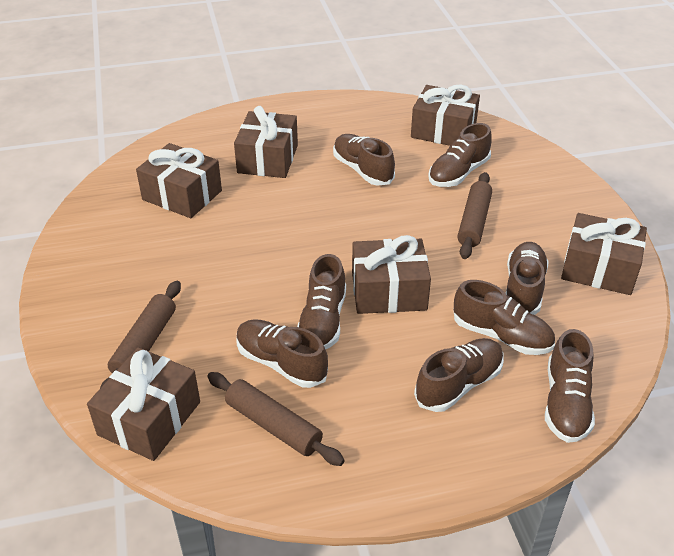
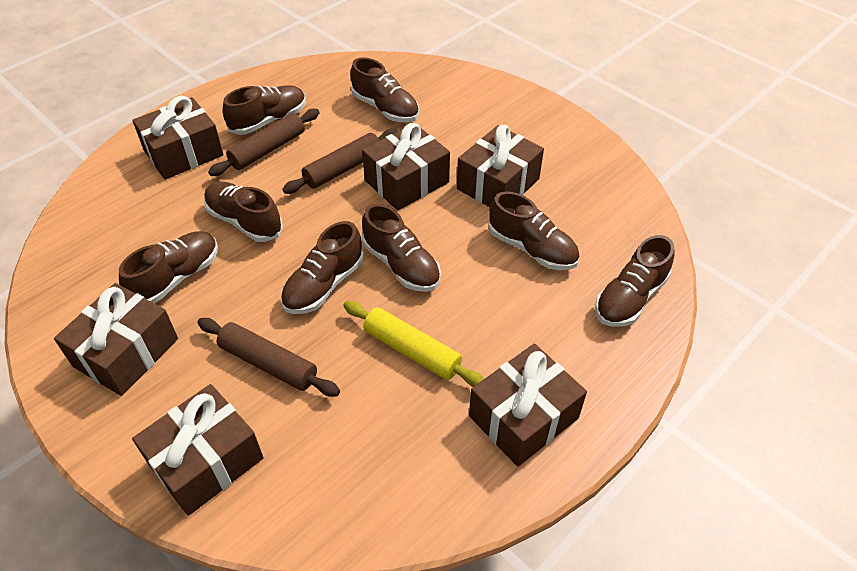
yellow rolling pin: none = 0 -> [344,301,484,387] = 1

